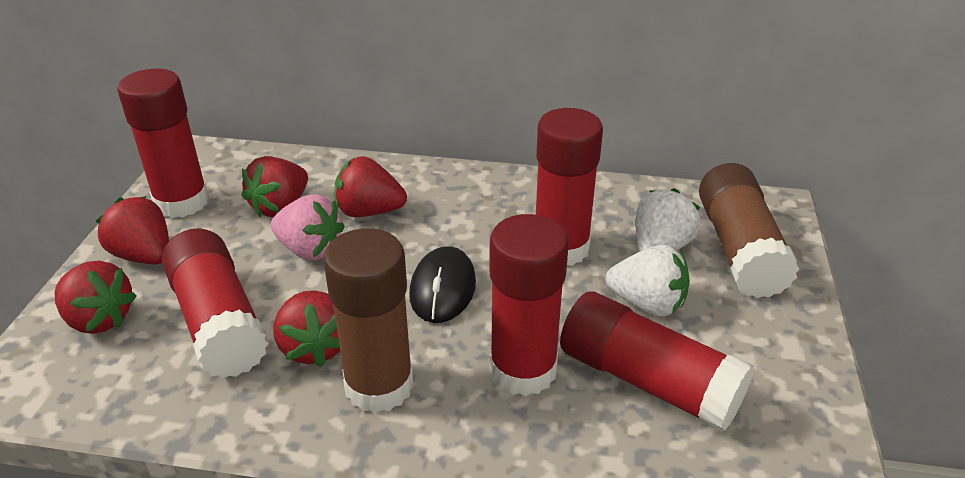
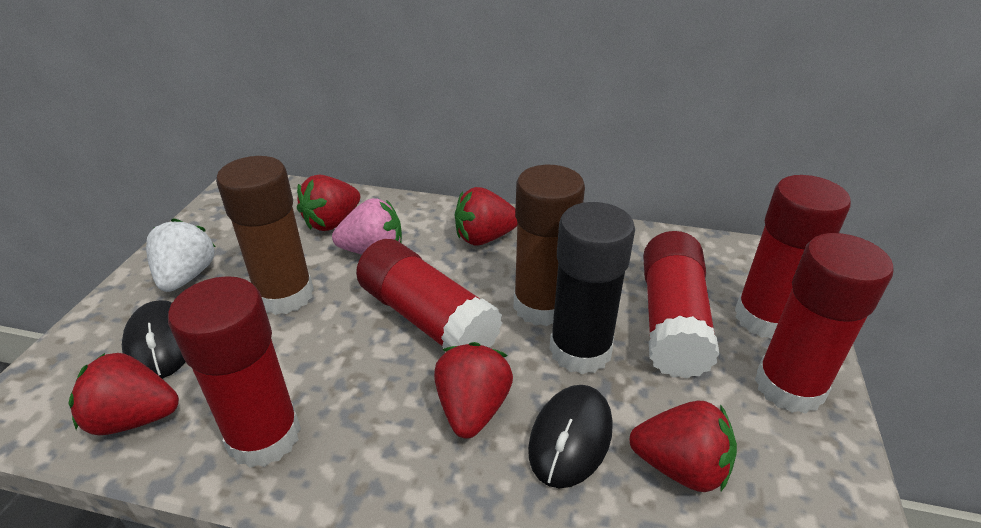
black glue stick: none = 0 -> [549,202,635,374] = 1
black mouse: [409,246,476,323] = 1 -> [122,300,186,379] [528,385,613,488] = 2
white strawberry: [606,245,690,316] [635,188,700,252] = 2 -> [146,218,215,292] = 1

